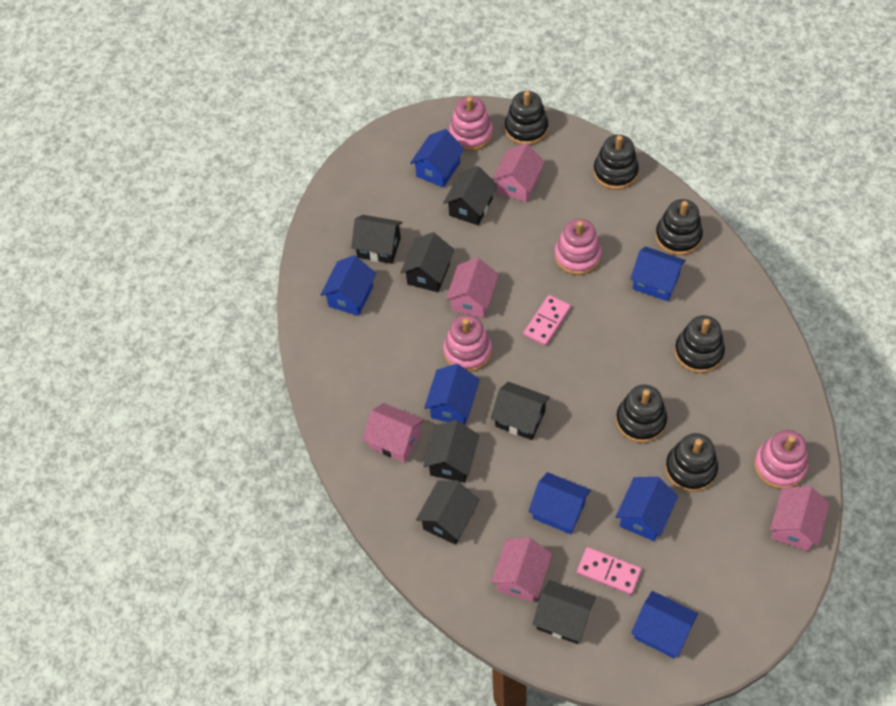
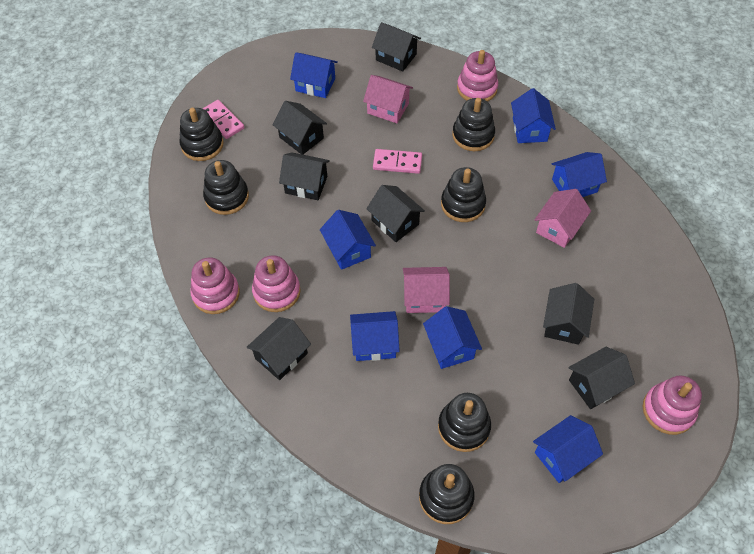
pink house: [363,403,424,463] [446,258,499,318] [491,537,552,602] [492,143,545,202] [770,486,830,551] = 5 -> [363,75,413,123] [403,267,450,313] [534,189,591,248] = 3

